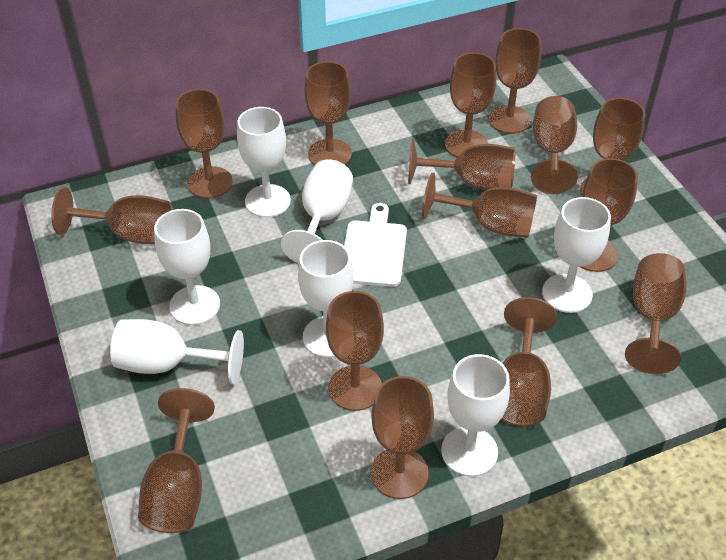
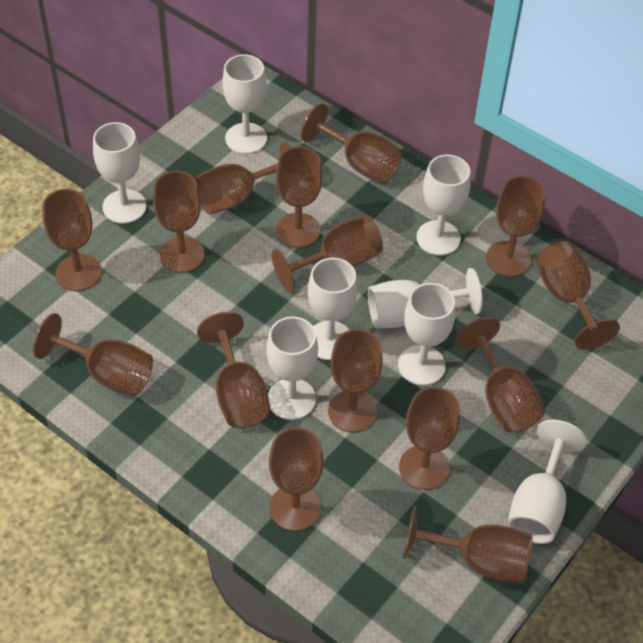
white cutting board: [344,203,407,287] = 1 -> none = 0
white goblet: [110,319,244,384] [154,209,220,325] [237,107,291,217] [281,159,353,263] [298,240,354,358] [441,354,510,477] [542,197,611,313] = 7 -> [93,122,147,224] [222,54,267,154] [267,316,318,420] [308,258,358,360] [368,268,482,329] [398,283,455,386] [416,155,470,256] [508,420,587,544] = 8

